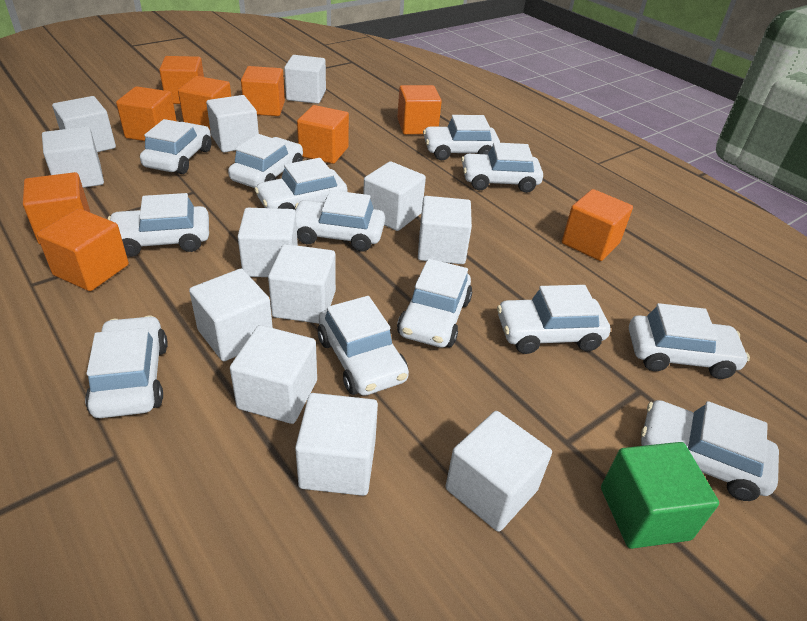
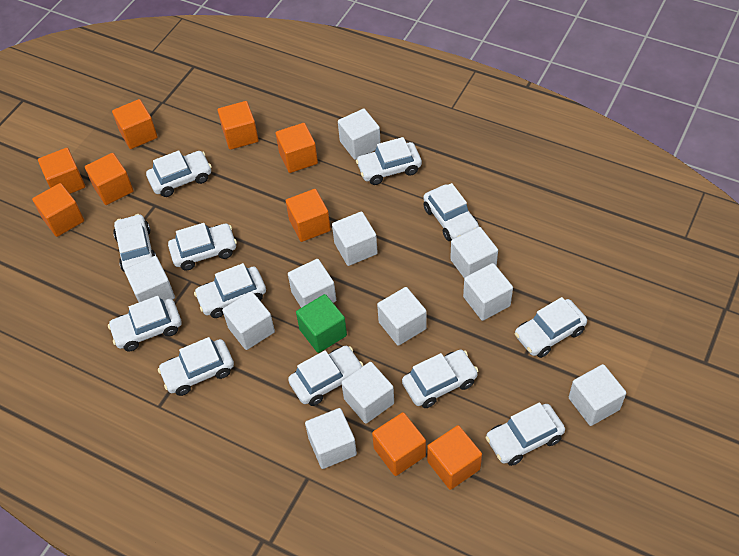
white car: [85,316,168,418] [108,193,209,257] [140,119,212,174] [228,134,303,188] [255,158,348,210] [295,190,385,252] [318,296,409,396] [397,259,472,347] [423,115,500,160] [461,142,543,193] [497,285,611,354] [629,303,750,379] [641,400,779,501] = 13 -> [108,296,182,351] [113,214,156,272] [146,151,212,197] [158,337,234,396] [168,223,237,271] [194,263,266,318] [288,346,364,406] [356,137,422,185] [402,350,478,408] [423,183,479,241] [486,402,565,466] [515,297,587,358] = 12
white cube: [42,127,104,188] [52,96,116,152] [189,269,273,361] [206,95,259,152] [230,325,317,424] [238,208,298,277] [268,244,336,324] [284,55,326,104] [295,393,378,496] [363,161,426,231] [418,196,472,264] [446,411,552,532] = 12 -> [124,256,175,302] [222,291,275,350] [288,259,336,308] [305,408,357,469] [332,211,378,266] [338,109,381,160] [341,362,394,424] [377,287,427,346] [450,227,498,278] [463,263,513,321] [569,364,626,426] = 11

